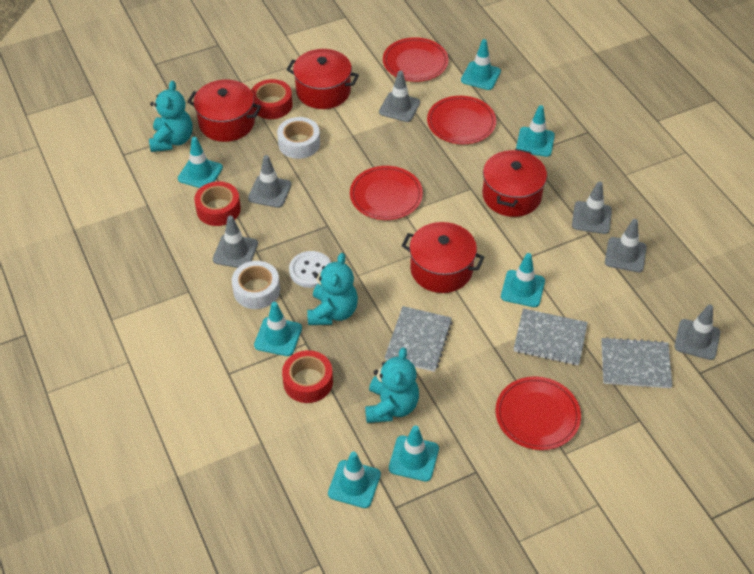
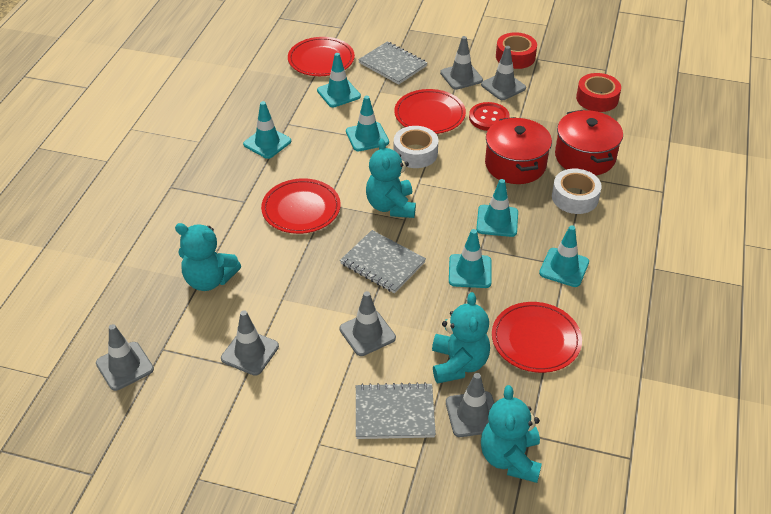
red button: none = 0 -> [469,102,510,131] = 1
red pot: [187,80,261,142] [286,49,359,109] [402,222,484,293] [482,149,547,217] = 4 -> [485,117,552,184] [555,110,623,176] = 2
red tape: [194,181,241,226] [251,79,292,119] [282,350,333,403] = 3 -> [496,32,537,69] [576,73,621,112] = 2
turquoise teddy bear: [149,81,192,152] [307,253,358,325] [365,347,419,423] = 3 -> [175,223,241,291] [366,139,416,218] [432,292,490,384] [481,385,542,483] = 4
turquoise traffic cone: [178,137,223,188] [254,302,302,356] [328,452,381,508] [389,425,439,482] [461,39,501,90] [501,253,545,307] [516,105,555,157] = 7 -> [243,101,291,159] [317,53,361,107] [346,96,389,151] [449,229,492,288] [476,179,518,237] [539,225,589,287] = 6
white button: [289,251,331,288] = 1 -> none = 0

